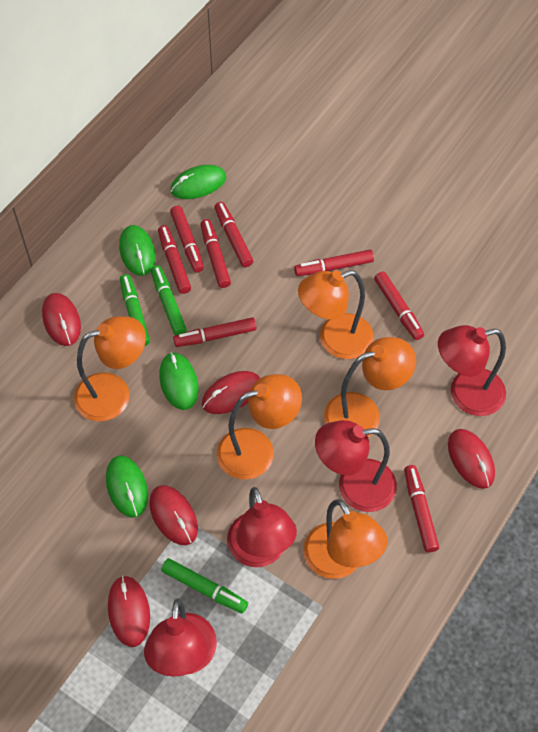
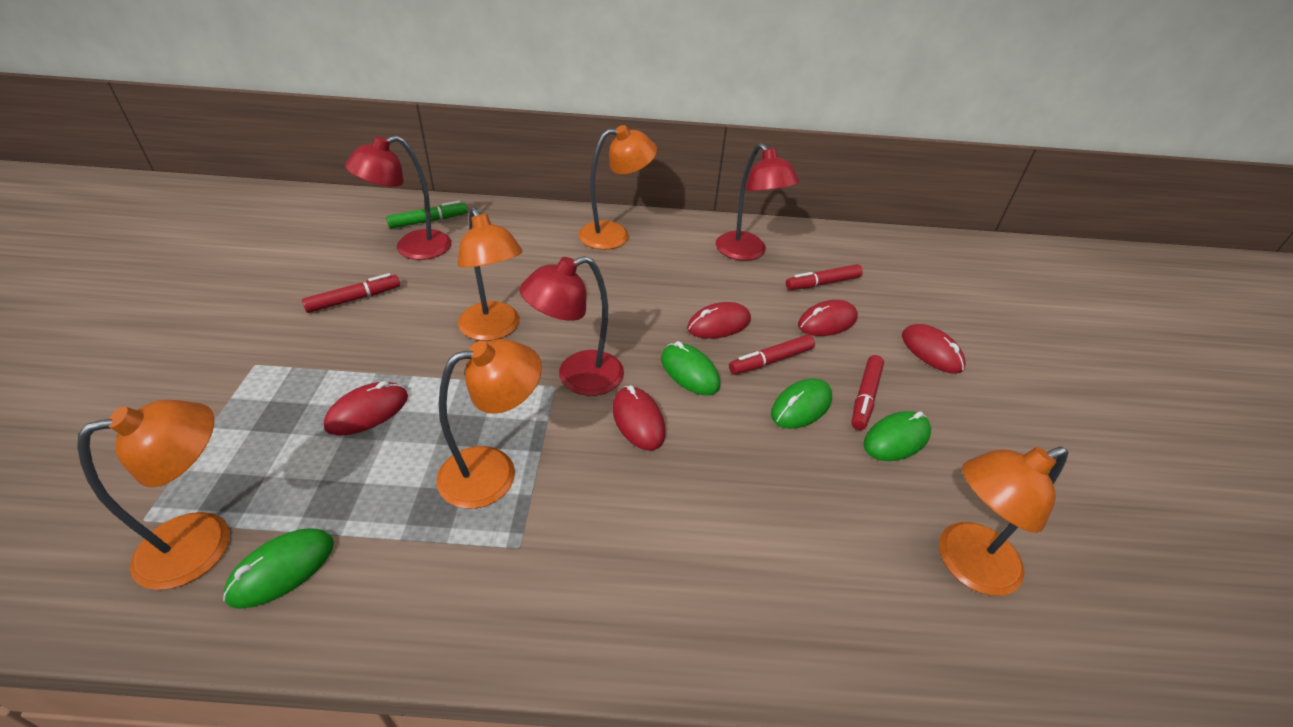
green marker: [120,274,150,346] [151,265,187,335] [161,558,248,614] = 3 -> [386,201,468,229] = 1
red lamp: [144,598,217,677] [227,487,297,567] [315,420,397,512] [438,325,506,416] = 4 -> [345,136,451,260] [520,256,624,396] [716,143,800,261] = 3
red marker: [158,225,191,294] [170,205,204,273] [173,317,257,347] [200,219,231,288] [214,202,253,267] [294,250,374,276] [374,272,424,340] [404,465,439,553] = 8 -> [302,273,400,313] [729,335,815,375] [786,264,863,290] [851,355,884,430] = 4

